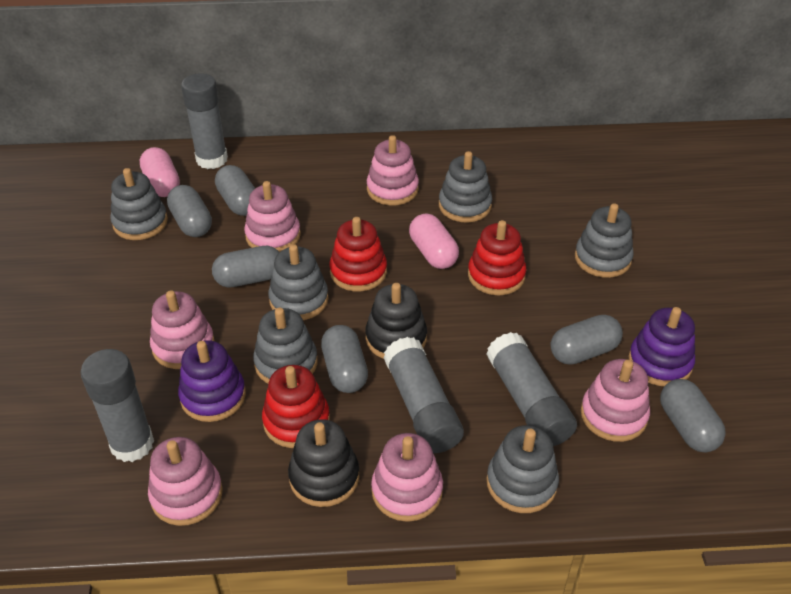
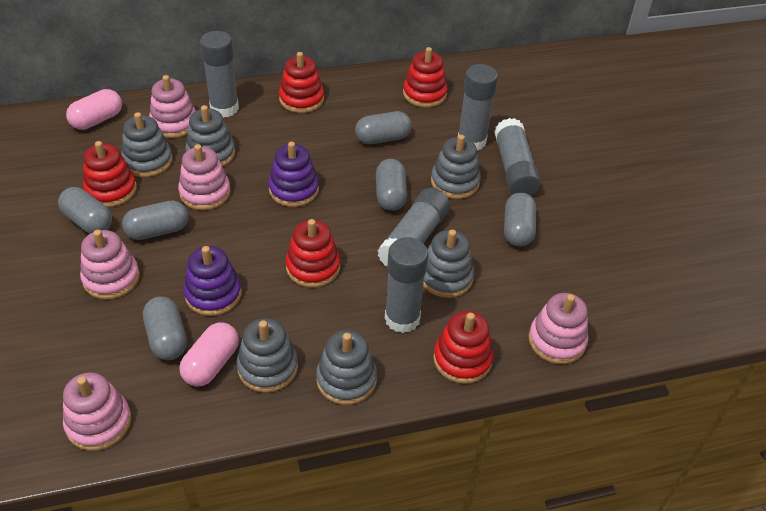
black stacking toy: [288,419,359,507] [365,283,427,359] = 2 -> none = 0
grey glue stick: [81,349,154,462] [181,73,228,169] [383,337,464,453] [486,332,577,446] = 4 -> [200,31,239,118] [378,188,450,266] [385,237,429,333] [458,64,498,151] [494,118,541,196] = 5
pink stacking toy: [148,437,223,526] [150,290,214,369] [244,181,301,252] [367,135,419,206] [371,433,443,522] [581,359,650,442] = 6 -> [63,372,131,451] [80,230,140,300] [149,75,196,138] [178,144,231,210] [528,293,588,364] = 5
red stacking toy: [262,365,330,448] [329,217,387,292] [468,220,526,295] = 3 -> [83,141,137,207] [279,52,324,113] [286,219,340,288] [403,47,448,107] [433,311,494,384] = 5

